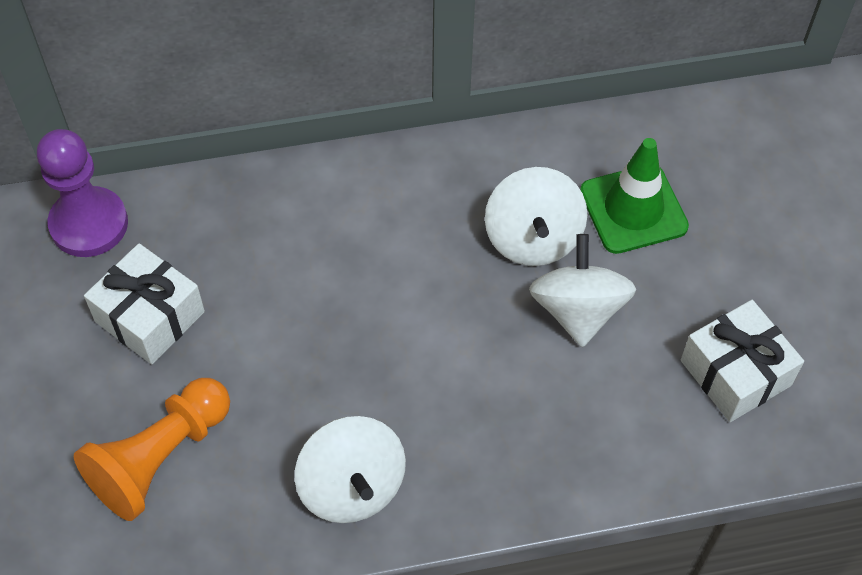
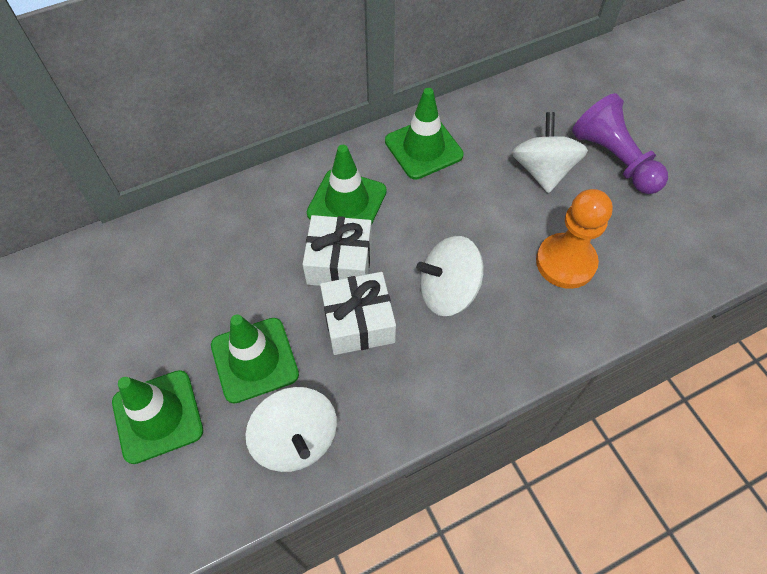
green traffic cone: [580,138,689,254] = 1 -> [112,370,203,464] [211,314,299,404] [307,145,387,223] [385,88,464,180] = 4

